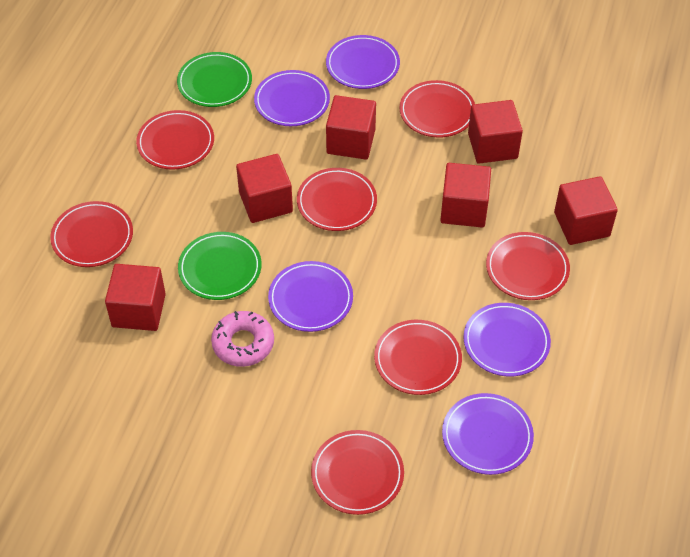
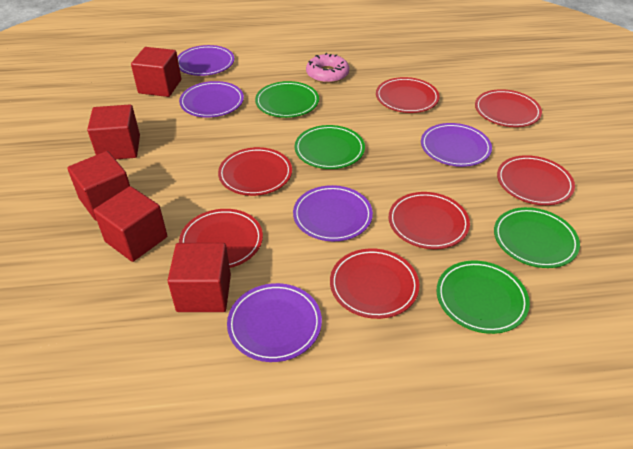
green plate: [177,52,252,107] [178,232,262,300] = 2 -> [255,81,319,118] [295,125,365,169] [436,261,530,334] [494,207,580,268] = 4
red cube: [105,264,166,331] [236,154,293,223] [326,95,376,160] [440,163,491,228] [468,100,523,164] [554,176,618,245] = 6 -> [67,151,130,221] [87,105,140,160] [93,186,167,262] [131,47,181,97] [167,243,231,312] = 5

